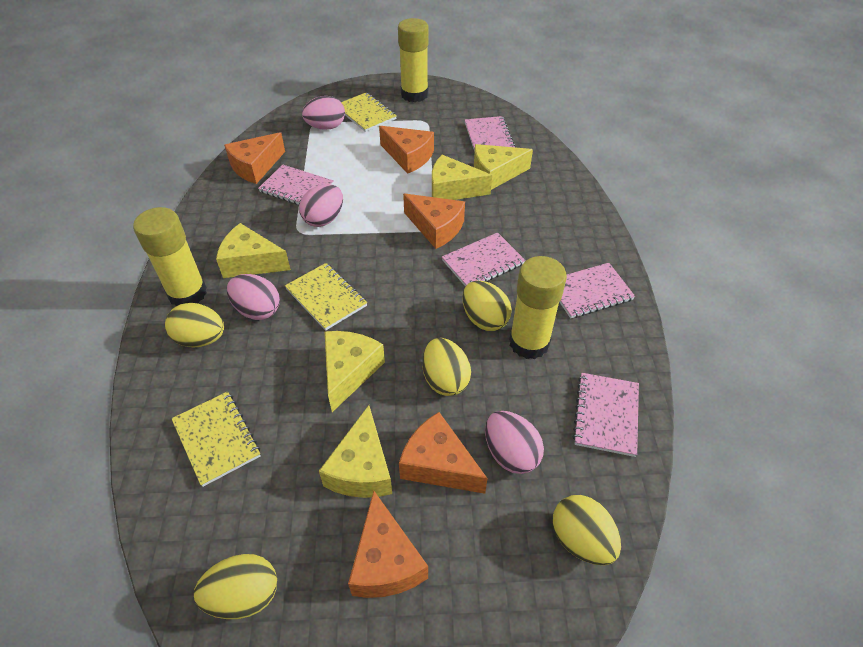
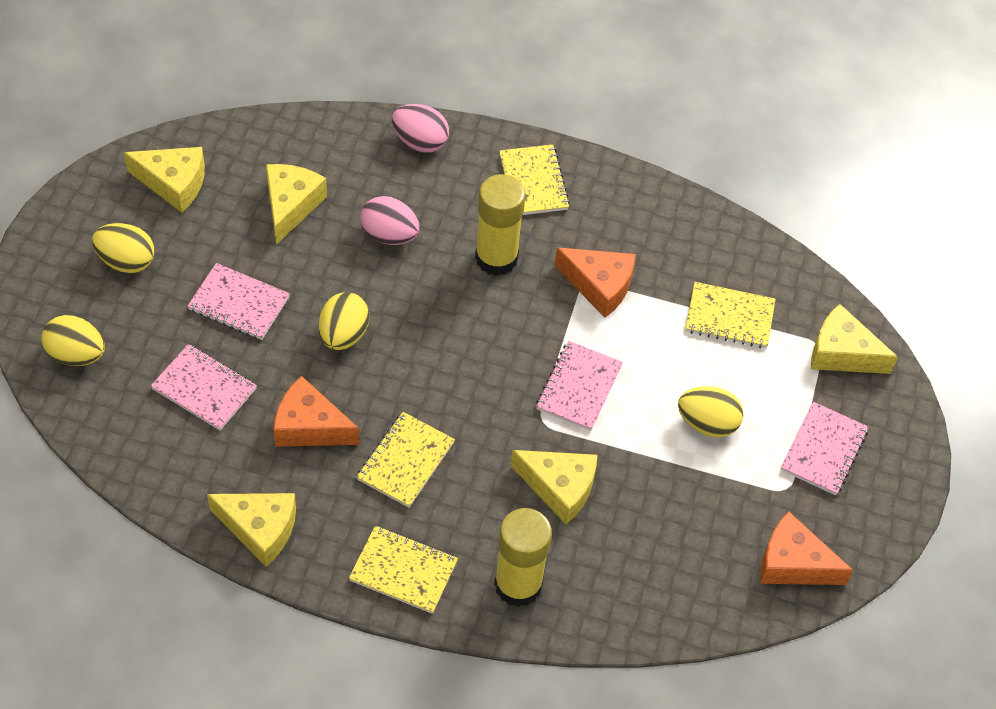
orange cheese: [224,132,285,184] [348,491,428,598] [379,126,434,174] [399,412,488,494] [403,194,465,249] = 5 -> [273,376,360,447] [554,247,636,318] [760,512,853,585] = 3
pink egg: [227,274,280,320] [299,184,343,227] [302,96,345,130] [485,411,544,474] = 4 -> [360,196,420,245] [392,104,449,153] = 2
pink notebook: [258,164,334,205] [442,232,526,287] [465,116,516,152] [559,263,635,319] [573,373,639,457] = 5 -> [151,344,257,431] [187,263,290,340] [536,341,623,431] [780,402,869,495] = 4
yellow egg: [165,303,224,348] [194,554,277,619] [422,338,471,396] [462,281,512,331] [552,495,621,565] = 5 -> [41,315,105,366] [92,223,154,273] [319,292,369,350] [678,386,743,438] = 4
yellow glue stick: [133,207,207,306] [398,18,429,102] [509,256,567,359] = 3 -> [475,174,525,276] [494,508,552,607] = 2
yellow notebook: [171,391,260,487] [285,263,367,331] [341,93,397,132] = 3 -> [349,526,458,614] [357,412,455,508] [499,144,570,215] [685,282,776,348] = 4

